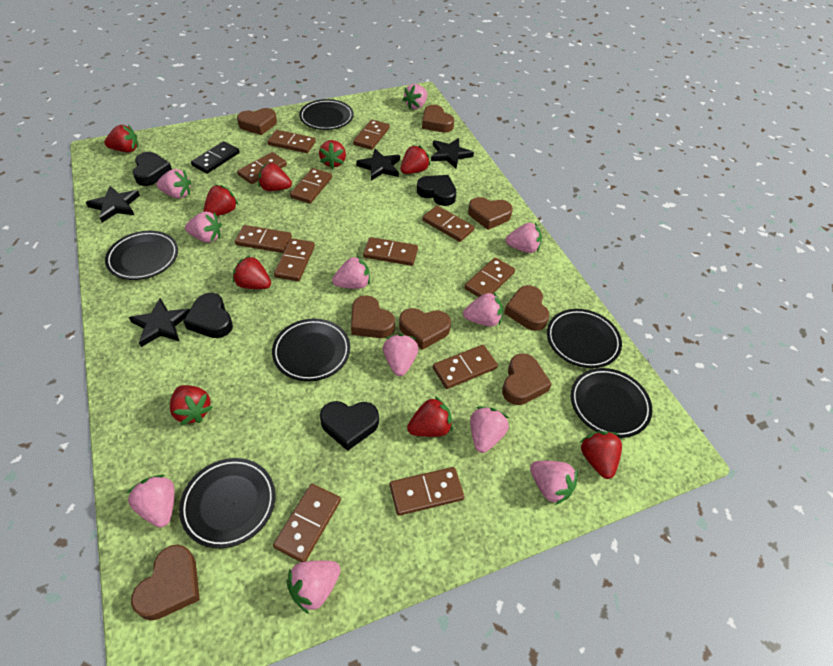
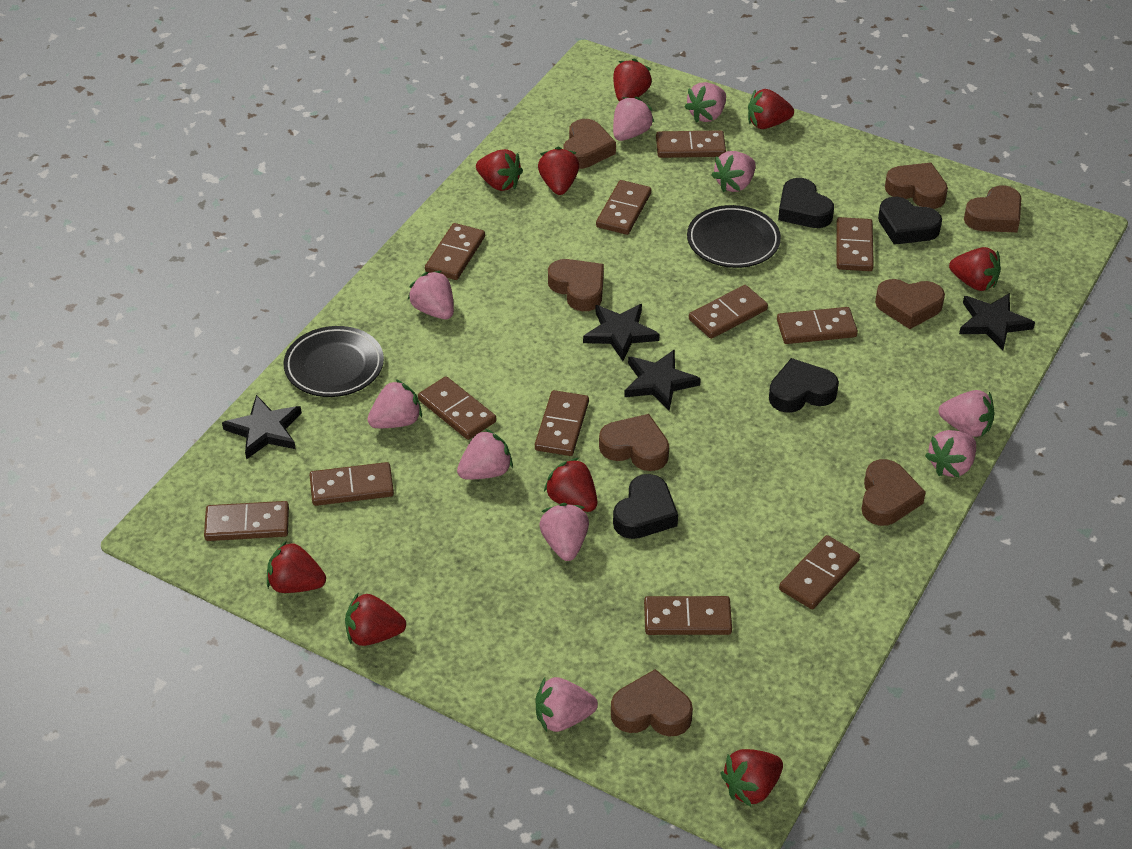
black domino: [191,141,240,174] = 1 -> none = 0
black plate: [105,231,178,280] [179,458,275,548] [272,319,350,381] [299,99,354,130] [547,309,622,368] [571,368,652,438] = 6 -> [284,326,384,397] [687,205,781,268] = 2
pink strawberry: [126,475,175,528] [157,169,191,199] [185,212,222,243] [287,560,341,614] [332,256,370,289] [383,334,419,376] [403,84,427,109] [463,293,503,327] [470,406,509,453] [505,223,542,253] [530,461,578,505] = 11 -> [367,379,422,428] [408,271,454,319] [457,429,513,480] [536,677,598,732] [539,503,589,561] [613,97,655,141] [684,82,726,123] [711,151,756,192] [925,430,976,478] [939,390,994,437] = 10

